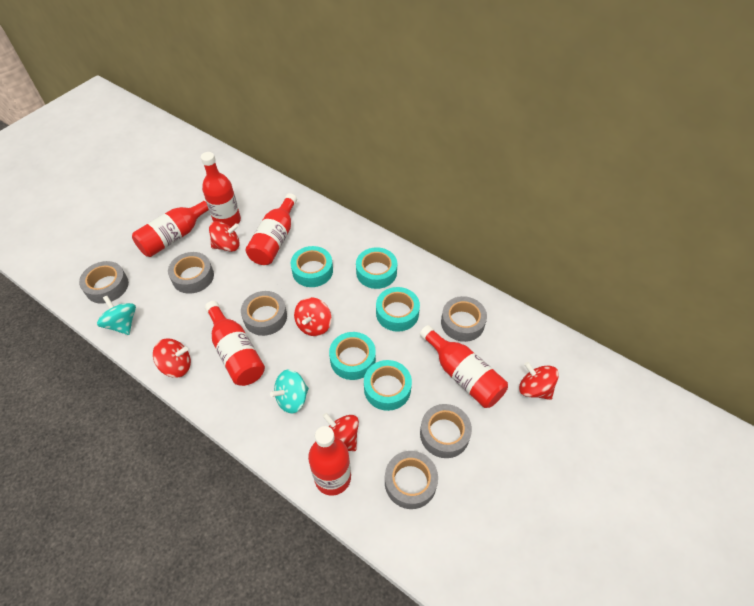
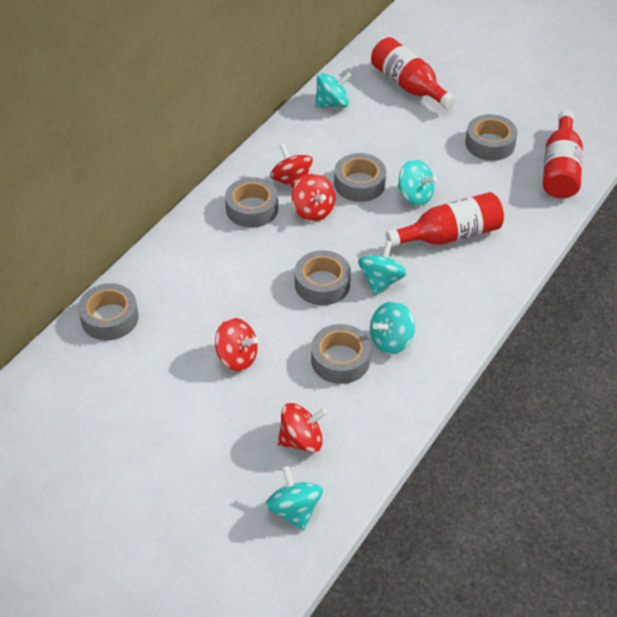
red bottle: [132,199,209,257] [201,152,241,227] [205,301,265,386] [246,193,297,265] [308,426,351,495] [420,325,508,408] = 6 -> [371,37,456,109] [386,192,504,247] [543,110,583,198] = 3
red spinning top: [153,338,191,378] [209,221,240,252] [294,297,331,336] [323,413,359,451] [519,362,559,400] = 5 -> [215,318,258,371] [270,144,313,188] [278,403,327,452] [291,174,335,221] = 4
turquoise spinning top: [97,296,136,335] [270,369,309,414] = 2 -> [265,466,323,531] [315,72,352,108] [358,240,407,295] [370,301,415,354] [398,159,437,206] = 5
turquoise tape: [291,246,333,287] [329,332,376,380] [356,247,397,289] [364,360,412,411] [376,287,420,332] = 5 -> none = 0

